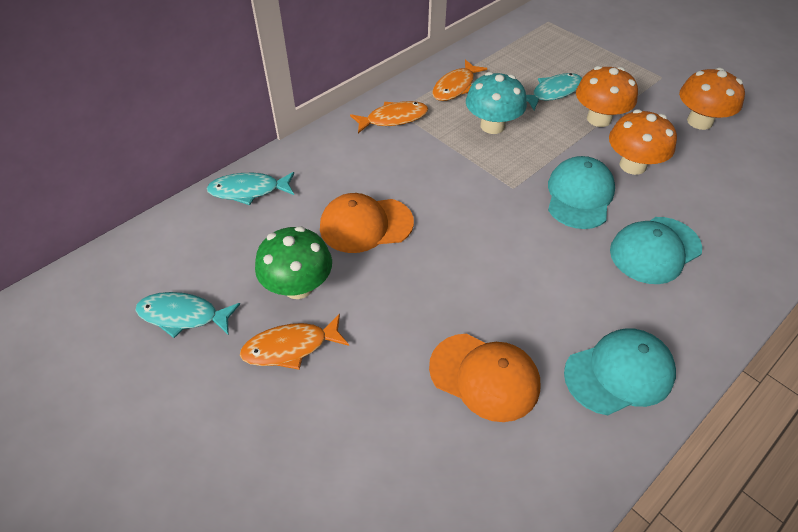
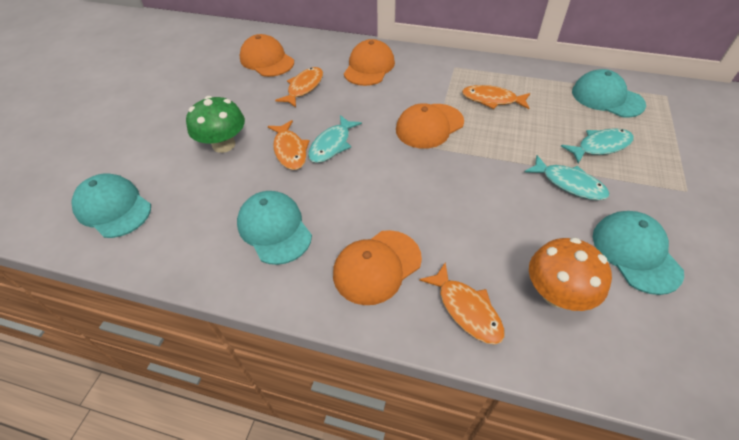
orange cap: [320,193,414,253] [429,334,541,422] = 2 -> [240,34,294,77] [333,230,422,305] [344,39,395,86] [396,103,464,149] = 4
orange fish: [240,314,349,370] [350,101,428,133] [432,59,487,101] = 3 -> [268,120,309,170] [275,67,323,107] [419,262,505,345] [462,85,530,109] = 4
orange mushroom: [576,66,638,127] [609,109,677,175] [679,68,745,130] = 3 -> [529,237,612,311] = 1
turquoise cap: [548,156,615,229] [564,328,676,415] [610,217,702,284] = 3 -> [71,174,151,238] [237,191,312,265] [572,69,646,118] [593,211,684,295] = 4
turquoise mushroom: [466,72,527,134] = 1 -> none = 0

